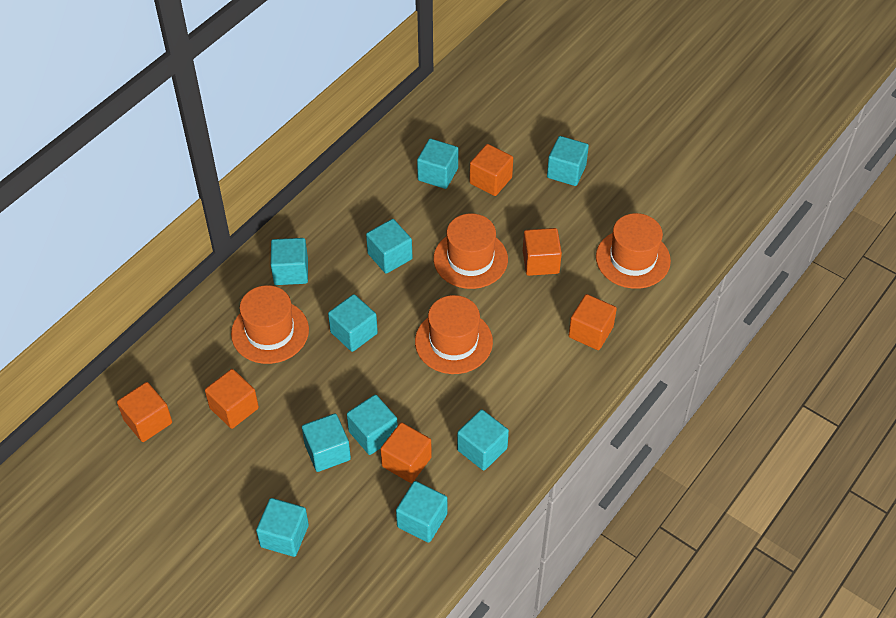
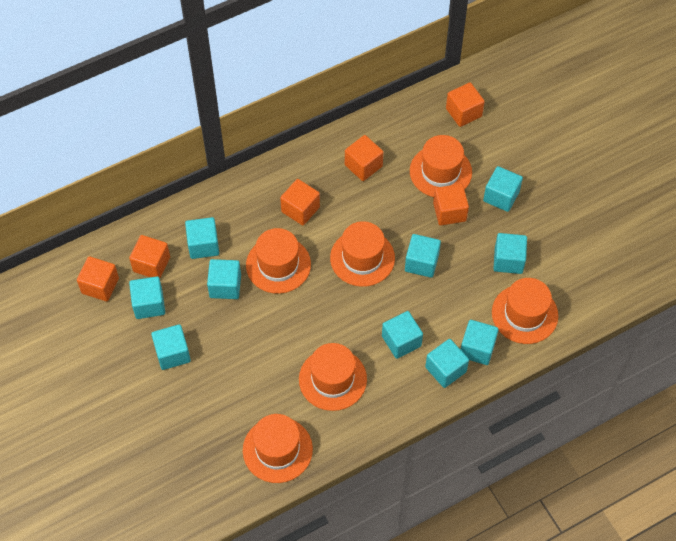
orange hat: [231,285,309,364] [415,295,493,374] [433,214,508,289] [596,213,671,289] = 4 -> [243,414,313,483] [246,228,311,294] [299,343,367,411] [330,221,395,287] [410,135,472,197] [492,278,558,344] = 6

